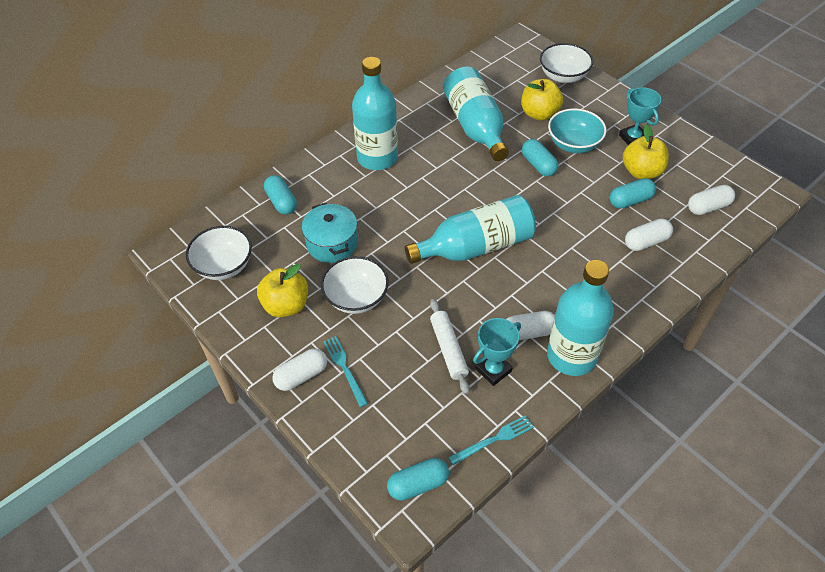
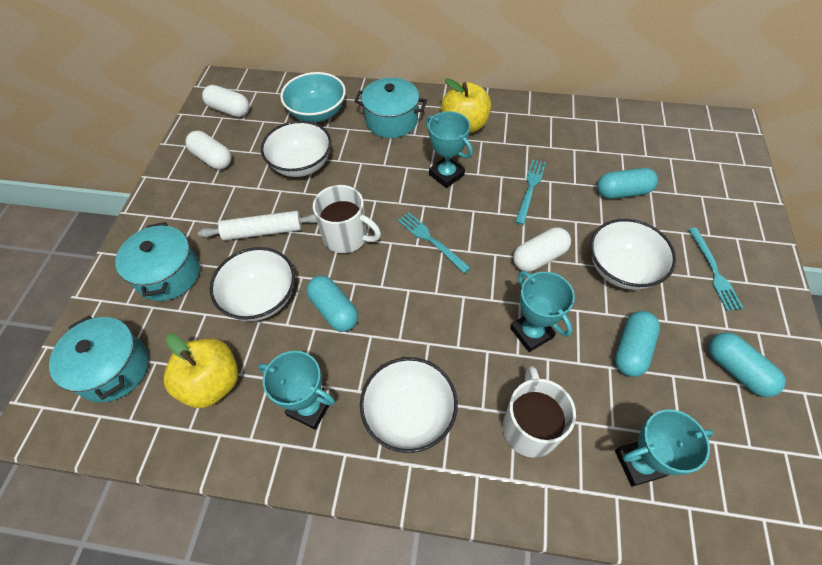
turquoise bottle: [352,57,398,170] [405,195,536,264] [443,67,509,161] [547,260,614,376] = 4 -> none = 0
turquoise fork: [323,336,368,407] [449,415,534,465] = 2 -> [398,212,471,273] [515,159,546,225] [688,228,743,311] = 3
turquoise pot: [302,203,358,263] = 1 -> [49,315,149,402] [115,222,200,301] [354,77,427,138] = 3
turquoise trophy: [473,318,521,386] [619,87,661,145] = 2 -> [258,351,335,430] [426,111,473,188] [510,271,575,352] [615,409,714,487] = 4
white bowl: [186,226,252,280] [321,256,389,314] [540,43,593,83] = 3 -> [210,247,295,321] [261,121,331,177] [360,357,458,453] [590,219,676,290] = 4
white capsule: [272,348,327,391] [506,311,555,340] [625,219,673,251] [688,185,735,215] = 4 -> [185,131,232,170] [202,85,249,117] [513,227,571,272] = 3
white mug: none = 0 -> [313,185,381,253] [503,366,576,458] = 2
yellow apple: [257,264,308,317] [521,79,563,121] [623,124,669,179] = 3 -> [164,334,238,408] [441,78,491,133] = 2

